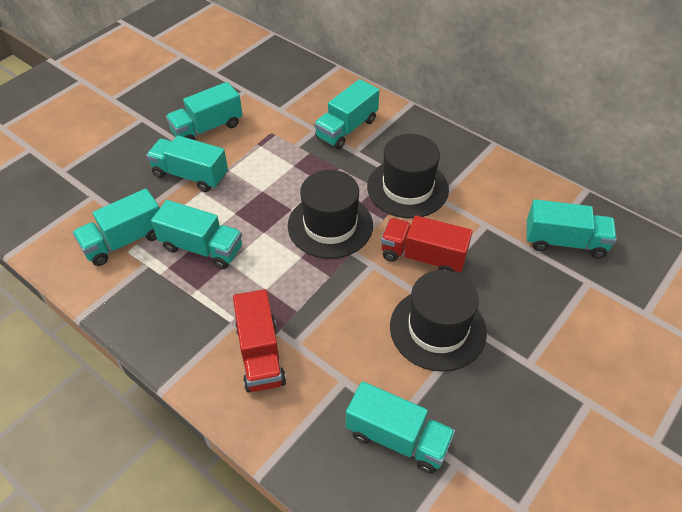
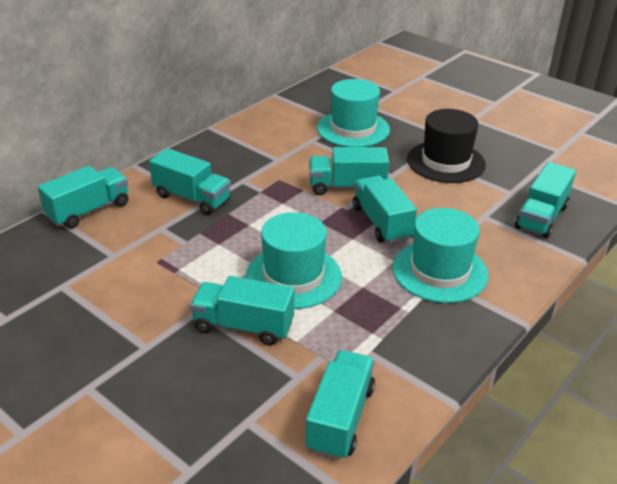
black hat: [288,170,373,259] [367,134,449,218] [390,270,487,372] = 3 -> [407,109,486,183] = 1
red truck: [233,289,286,393] [381,215,473,272] = 2 -> none = 0
turquoise hat: none = 0 -> [246,212,342,309] [317,79,390,147] [392,208,488,303] = 3

